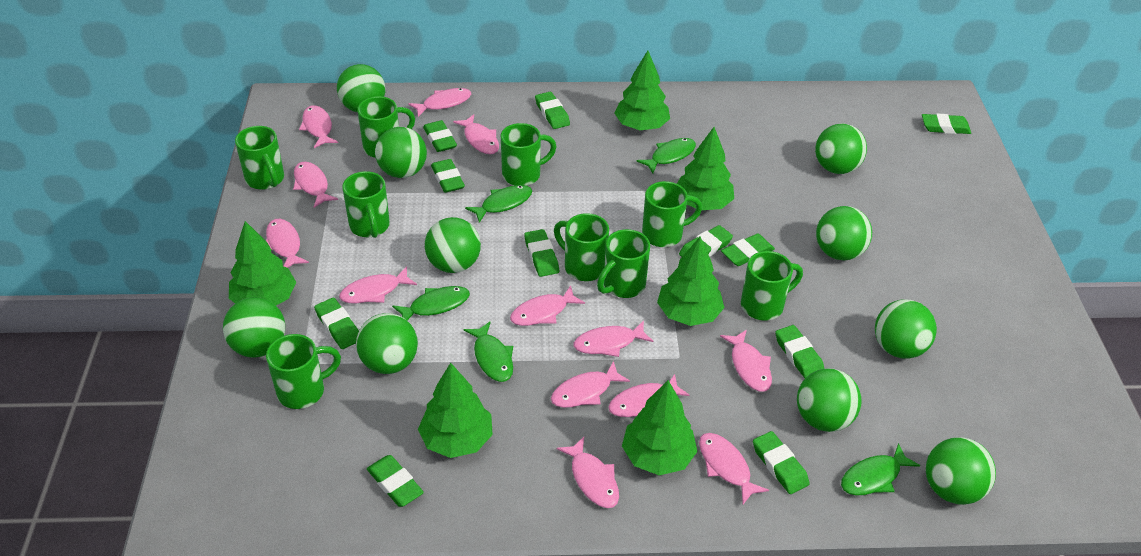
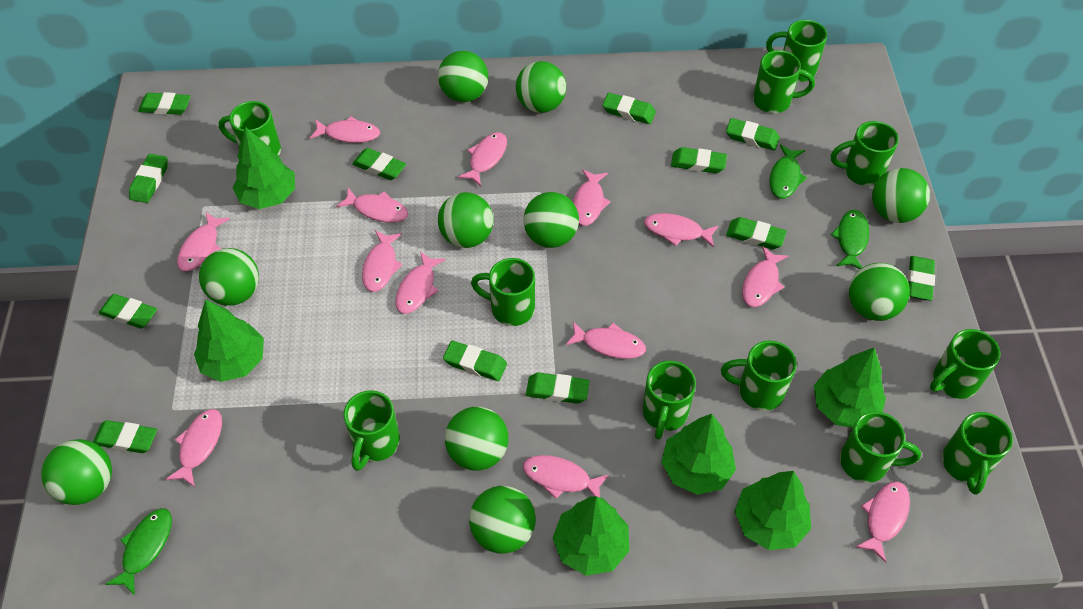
green eraser: [314,298,359,349] [367,455,424,507] [423,120,457,152] [431,159,465,193] [524,229,559,277] [535,92,570,129] [679,225,733,257] [721,234,775,266] [753,431,809,494] [775,325,824,378] [922,114,971,134] = 11 -> [93,420,157,453] [99,294,157,329] [129,154,168,203] [138,92,191,115] [352,148,406,180] [443,341,507,381] [526,372,590,404] [602,93,656,124] [671,147,727,173] [726,118,780,151] [726,217,787,249] [908,256,935,301] = 12
green fish: [392,286,470,320] [463,321,513,382] [465,185,532,223] [637,138,696,173] [841,443,920,495] = 5 -> [105,508,172,595] [769,144,807,199] [831,210,869,269] = 3
green mug: [235,126,284,190] [266,334,341,409] [342,171,390,238] [357,96,415,158] [501,123,557,186] [554,213,609,281] [597,229,650,298] [642,181,702,247] [741,251,803,321] = 9 -> [218,101,281,155] [343,390,400,471] [471,258,535,326] [642,361,696,440] [721,340,797,411] [753,50,815,113] [766,20,827,82] [831,121,899,186] [840,411,921,483] [930,329,1000,399] [942,412,1013,495] = 11

